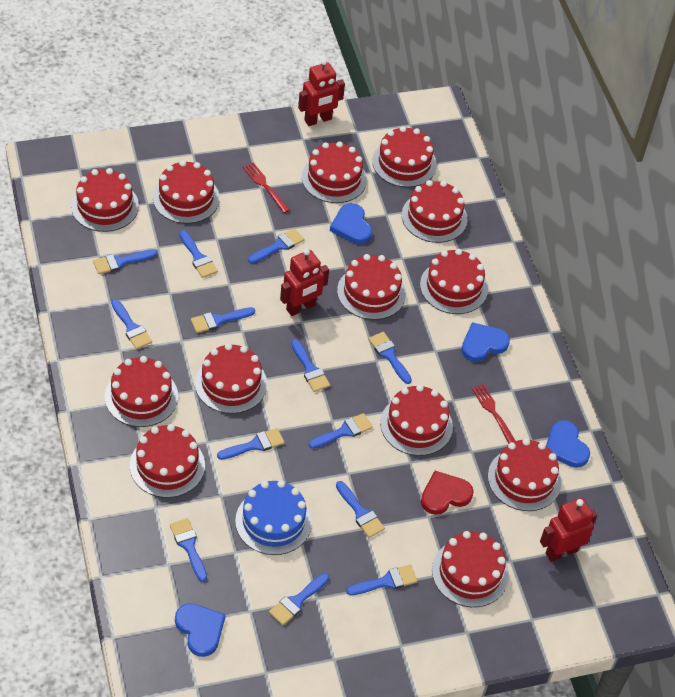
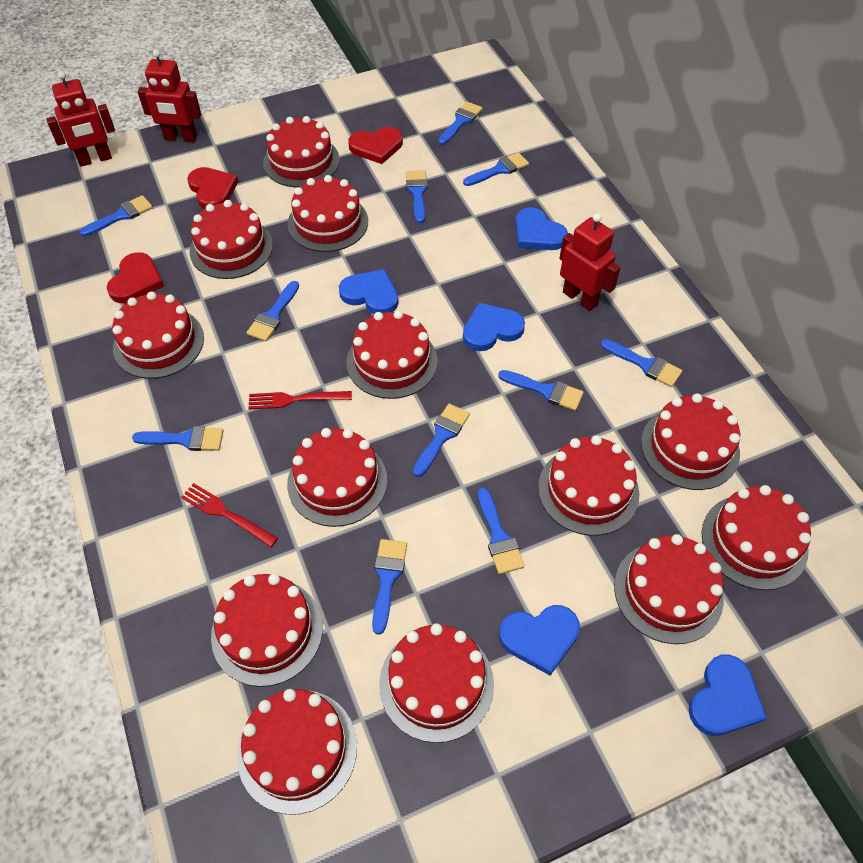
blue brush: [93,250,157,274] [111,299,152,349] [170,518,207,582] [179,230,218,278] [191,307,255,333] [217,428,284,460] [248,228,305,263] [269,573,329,625] [291,339,330,392] [309,413,373,449] [336,481,385,538] [346,565,417,595] [368,332,412,384] = 13 -> [79,195,153,237] [132,426,224,451] [246,281,299,341] [372,539,407,635] [406,170,428,223] [413,404,470,477] [438,102,483,145] [463,152,529,186] [478,487,525,574] [498,370,584,411] [601,339,682,387] = 11
blue cake: [235,480,312,555] = 1 -> none = 0
blue heart: [175,603,225,657] [330,203,372,244] [462,322,510,362] [546,420,590,468] = 4 -> [339,269,398,314] [463,303,525,351] [499,605,580,676] [515,207,568,250] [689,654,767,736] = 5
red heart: [421,471,473,515] = 1 -> [107,252,164,303] [187,167,238,209] [348,127,403,164] = 3

